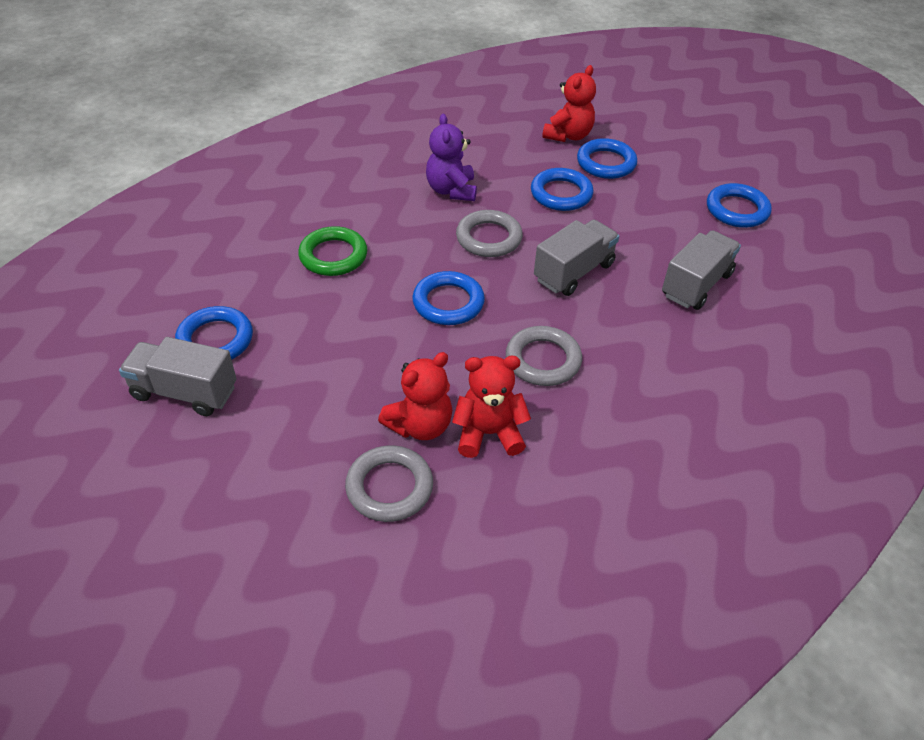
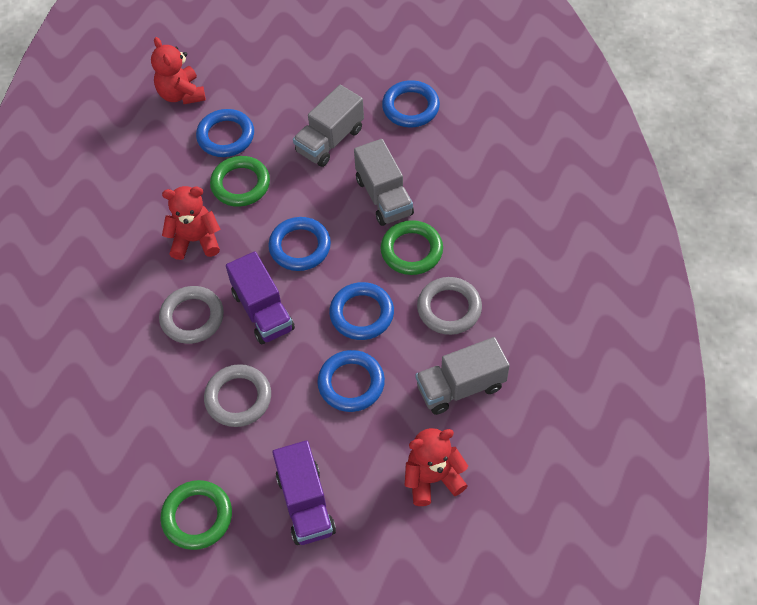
green ring: [298,226,367,276] = 1 -> [160,480,232,550] [210,156,270,207] [380,220,443,275] = 3
purple teddy bear: [426,114,477,201] = 1 -> none = 0
purple truck: none = 0 -> [226,251,295,344] [272,440,336,545] = 2

